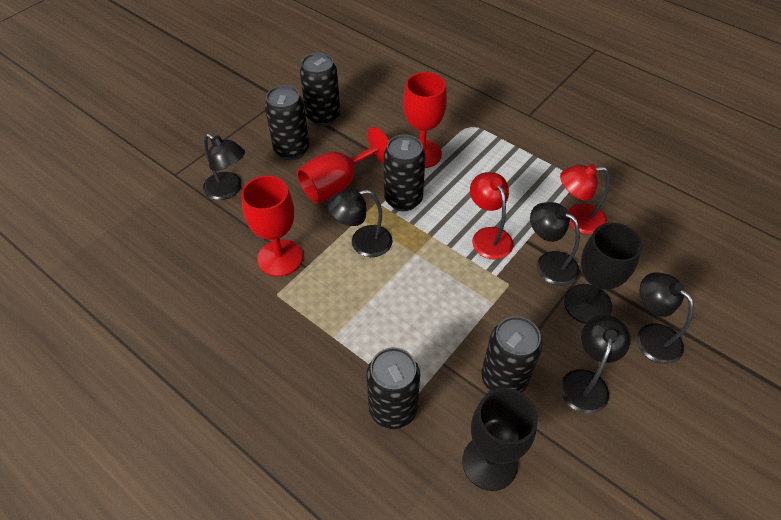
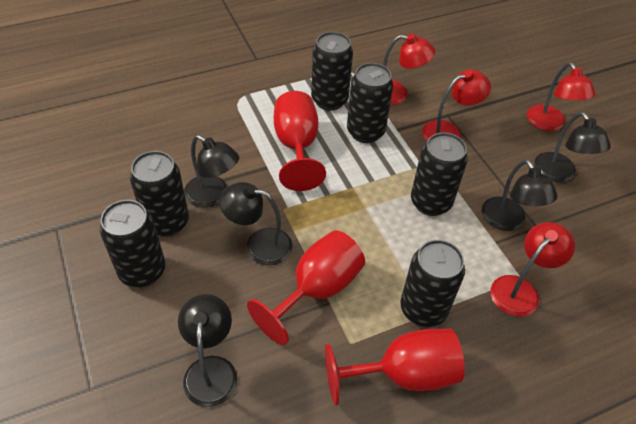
black can: [265,85,310,160] [300,53,340,126] [366,347,420,429] [384,134,426,211] [481,316,542,393] = 5 -> [100,200,165,287] [130,151,189,237] [311,32,353,111] [347,63,393,143] [400,240,465,327] [411,133,468,216] = 6
black goblet: [462,388,538,491] [564,223,643,324] = 2 -> none = 0
red lamp: [470,172,513,259] [560,164,610,235] = 2 -> [383,34,435,105] [422,69,491,141] [491,222,575,317] [527,62,596,131] = 4

